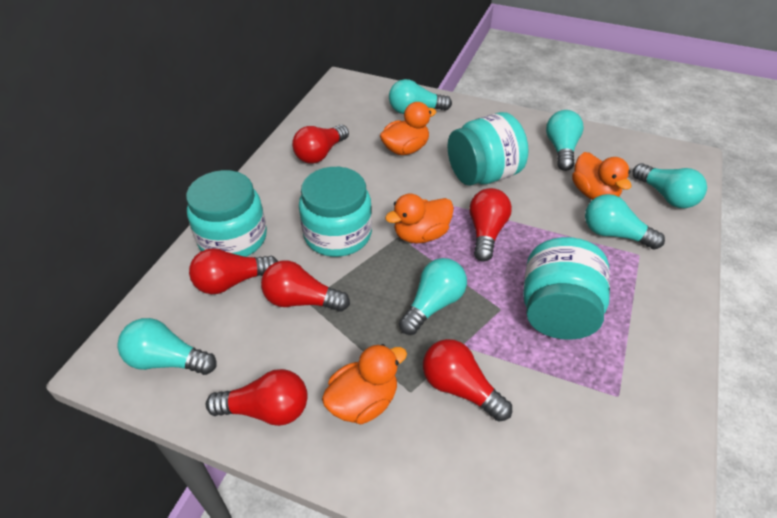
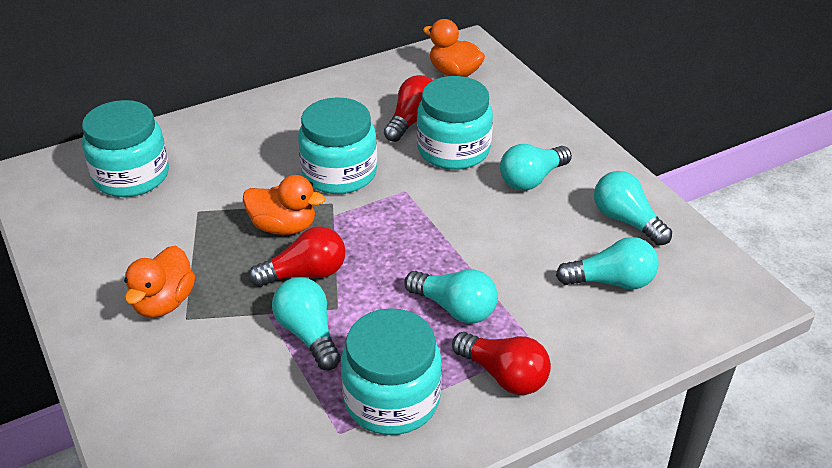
orange duck: [322,344,407,424] [380,102,436,155] [385,194,454,243] [572,152,631,200] = 4 -> [124,246,195,318] [243,175,325,235] [423,19,485,77] = 3
red light bulb: [189,248,278,294] [206,369,308,426] [261,260,350,312] [292,125,349,164] [423,339,512,421] [469,188,512,262] = 6 -> [249,226,345,287] [384,75,433,142] [452,332,551,395] = 3
turquoise light bulb: [117,318,217,375] [389,79,452,114] [399,258,467,335] [546,110,584,171] [585,194,665,250] [633,163,707,208] = 6 -> [272,277,341,370] [404,269,498,324] [500,144,572,191] [556,237,659,289] [594,171,672,246] = 5

